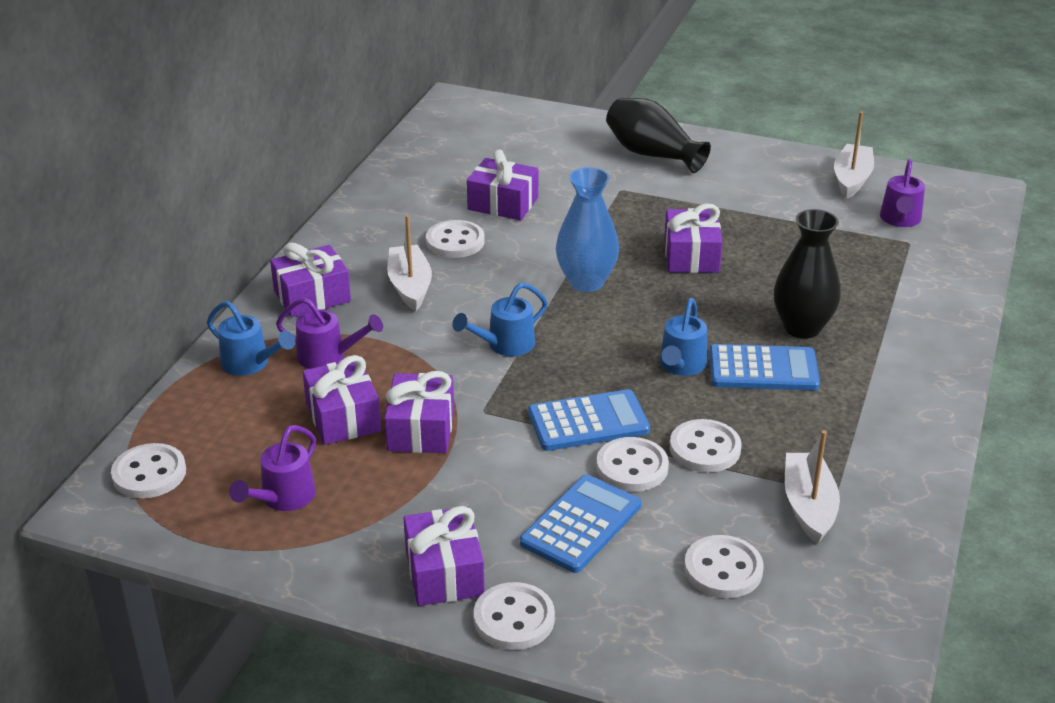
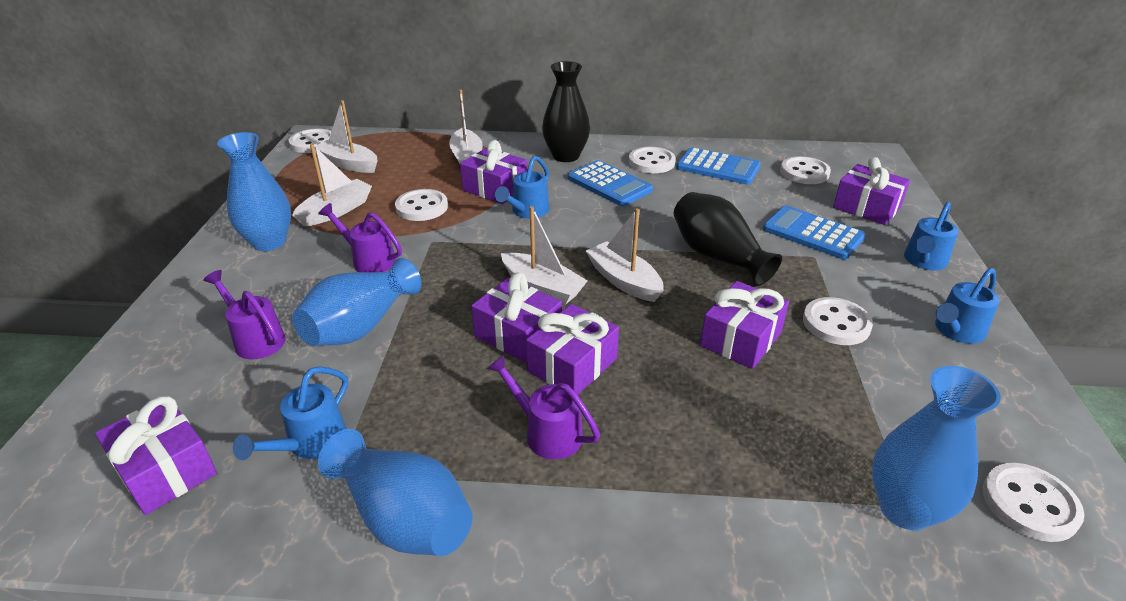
blue vase: [556,167,619,292] = 1 -> [217,132,291,251] [292,258,422,346] [318,429,473,556] [872,366,1001,530] = 4
blue watering can: [207,301,295,376] [452,282,548,356] [660,298,707,376] = 3 -> [233,366,348,460] [495,156,549,219] [904,202,958,270] [935,268,1000,344] = 4
white boat: [387,215,432,311] [785,430,840,544] [834,111,874,199] = 3 -> [292,144,372,226] [314,100,378,173] [449,89,483,164] [501,206,587,305] [586,209,664,302] = 5

